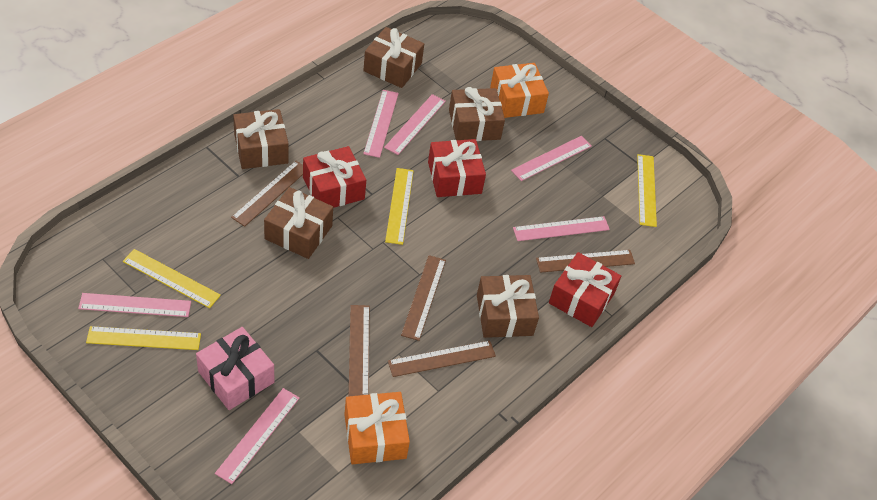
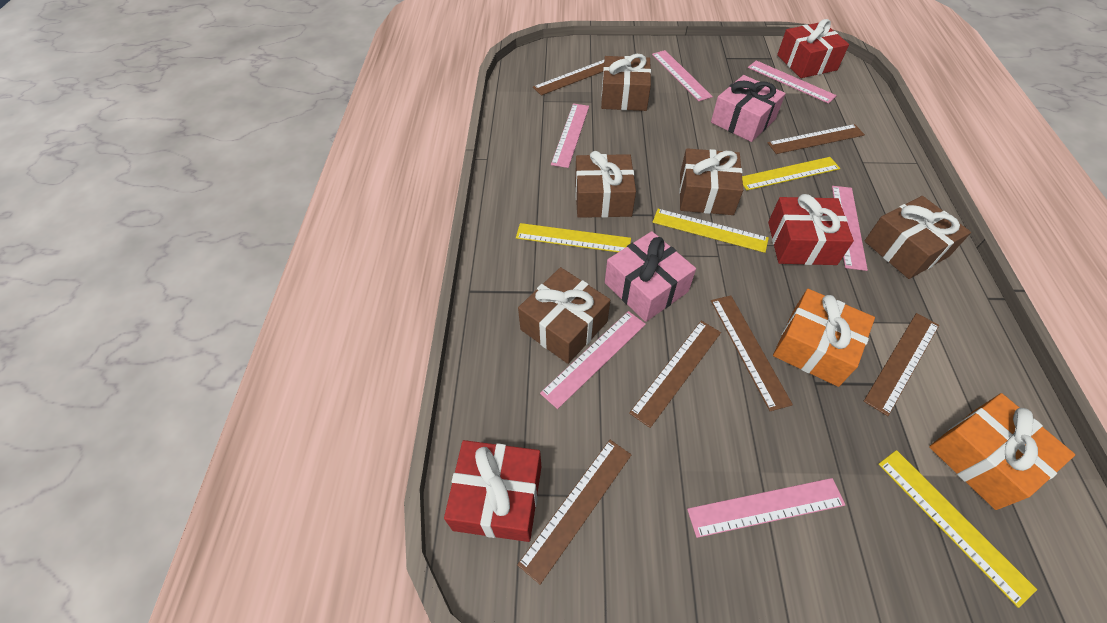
brown ruler: [231,161,303,227] [349,305,369,396] [388,341,496,377] [401,255,446,341] [536,250,635,273] = 5 -> [517,440,631,584] [533,60,604,96] [629,321,721,428] [711,295,793,411] [768,124,865,154] [864,313,939,416] = 6
pink gift: [196,327,274,410] = 1 -> [605,231,696,322] [711,75,786,142] = 2

